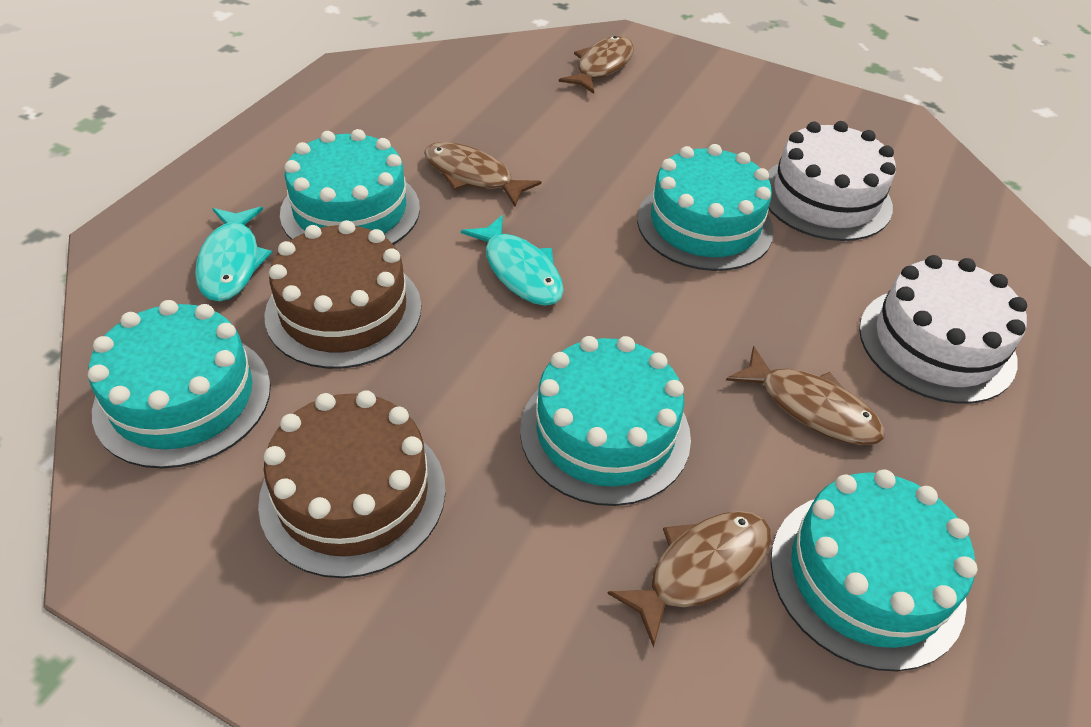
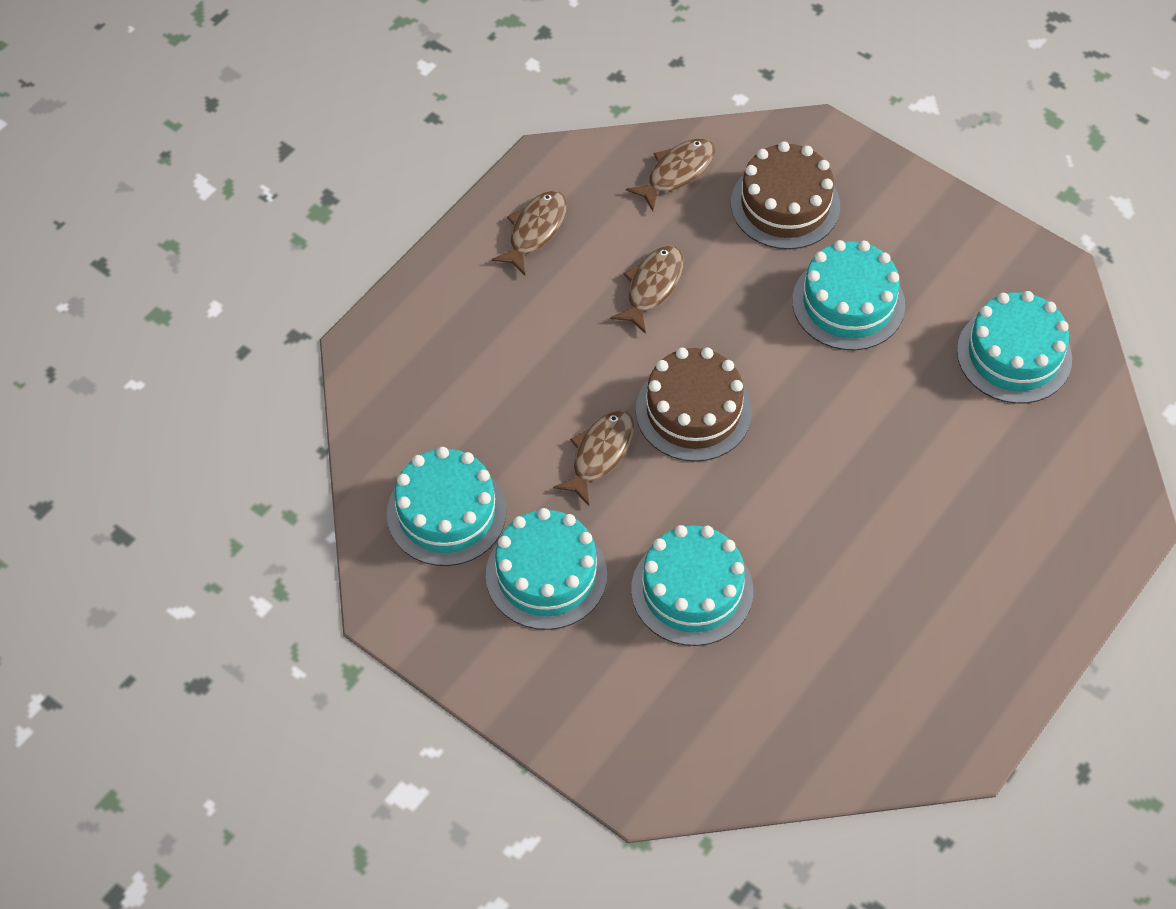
turquoise fish: [195,207,272,302] [461,215,564,306] = 2 -> none = 0
white cake: [768,121,896,241] [859,255,1027,404] = 2 -> none = 0

